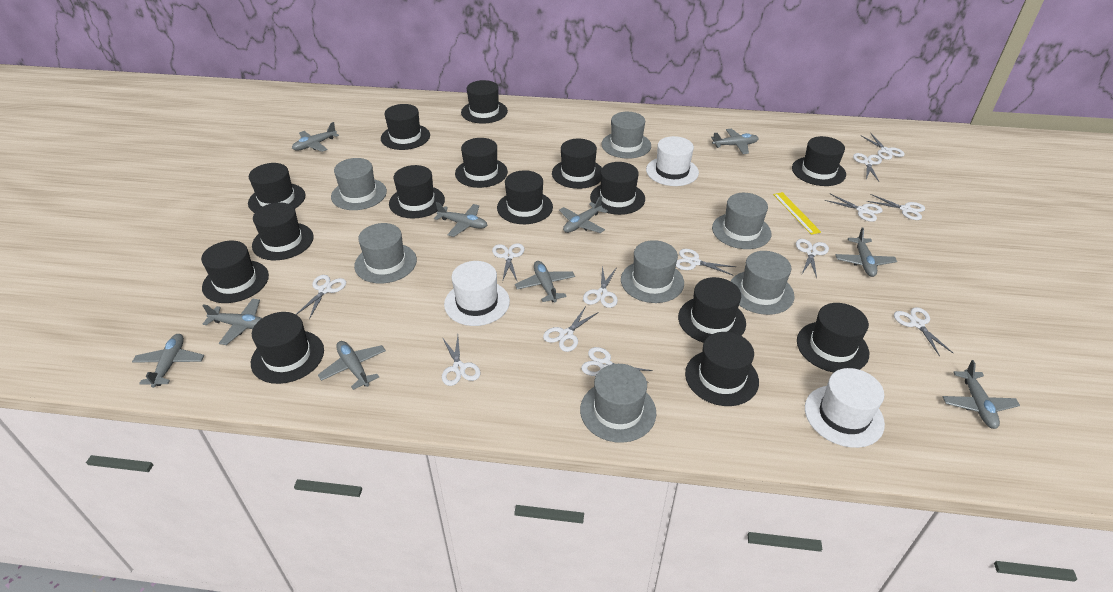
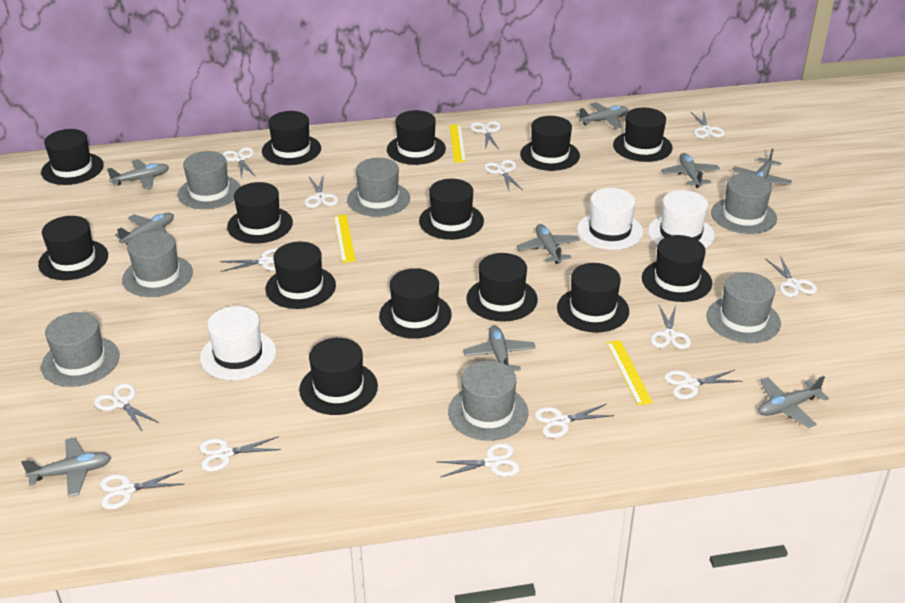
black hat: [201,241,269,303] [248,163,305,213] [251,312,324,384] [252,202,314,260] [381,104,430,150] [389,165,445,219] [455,138,508,188] [461,80,508,123] [497,170,553,224] [552,139,602,189] [590,162,645,215] [678,277,746,343] [685,332,759,406] [792,136,846,186] [797,303,869,373] = 15 -> [38,216,108,280] [41,129,104,185] [227,182,293,244] [262,111,321,165] [265,242,336,309] [299,338,378,415] [379,268,452,338] [387,110,446,165] [419,179,484,240] [466,253,538,322] [520,116,580,171] [557,263,629,332] [613,108,673,162] [642,235,712,302] = 14
grey plane: [132,334,204,388] [202,298,262,345] [292,122,339,152] [318,341,386,390] [434,202,487,237] [515,261,575,302] [559,196,608,233] [711,129,759,154] [835,227,897,277] [943,360,1020,429] = 10 -> [21,438,111,497] [107,159,169,189] [115,213,174,245] [463,325,536,371] [517,224,580,264] [576,102,628,129] [661,153,720,188] [732,149,792,185] [758,376,829,428] = 9
white scissors: [296,275,346,319] [442,335,481,386] [492,243,524,282] [543,306,599,352] [581,347,653,383] [583,266,618,308] [676,249,736,275] [796,239,829,278] [825,194,883,222] [853,153,882,181] [862,133,905,160] [867,194,925,220] [894,307,954,356] = 13 -> [94,383,159,432] [100,470,184,509] [199,436,281,471] [220,248,277,272] [223,147,256,178] [304,174,338,208] [436,443,520,477] [470,121,501,150] [484,160,523,190] [534,404,615,438] [651,305,691,349] [664,370,743,399] [690,110,725,138] [765,256,817,297] = 14
yellow ruler: [773,192,821,235] = 1 -> [334,215,356,263] [450,125,466,162] [607,340,653,405] = 3

